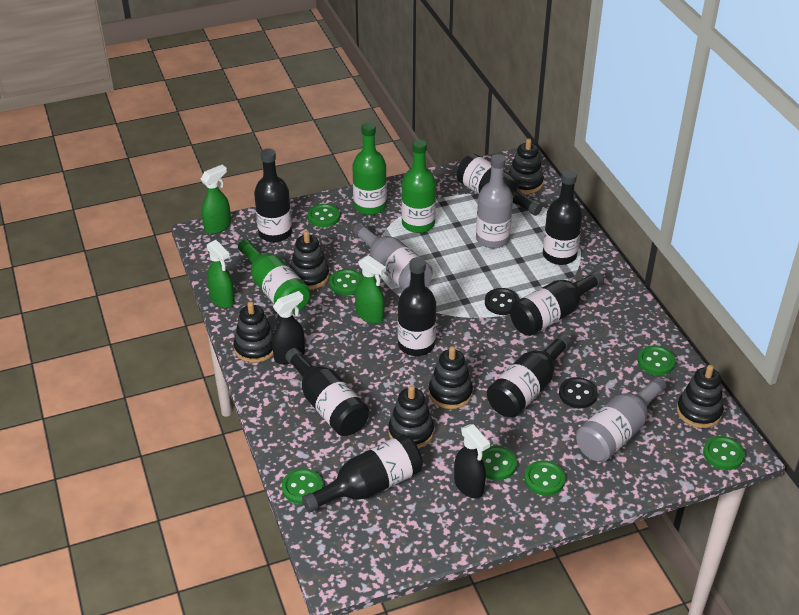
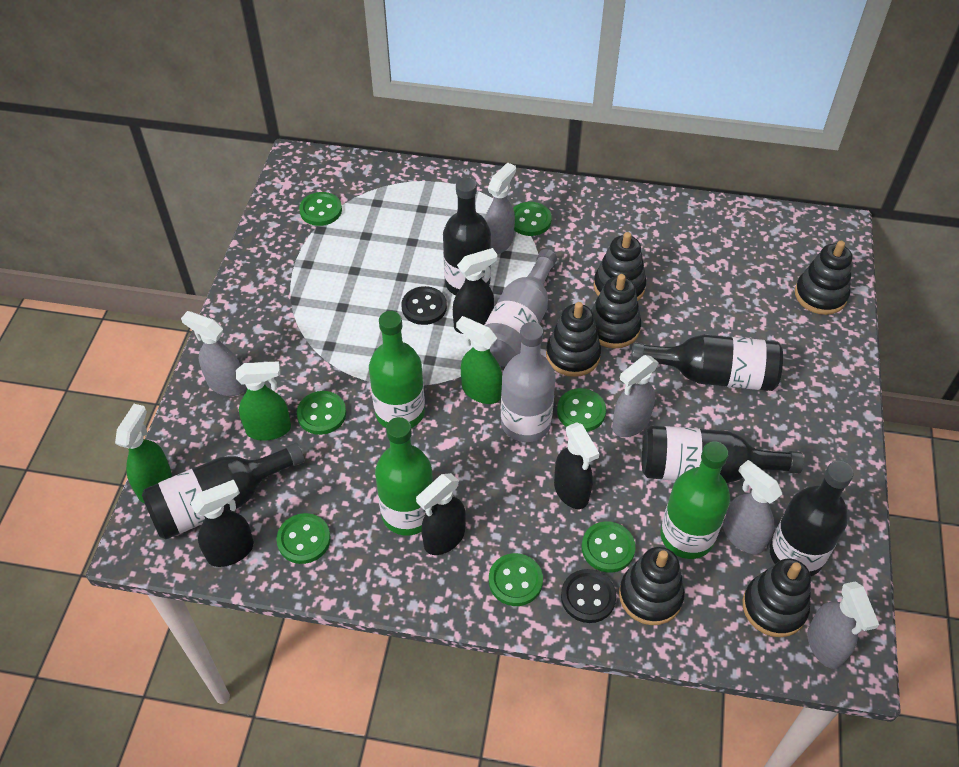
black bottle: [254,149,292,242] [285,348,369,436] [302,434,423,512] [398,257,436,356] [457,153,542,216] [487,334,571,418] [510,271,604,336] [543,170,582,265] = 8 -> [142,442,305,539] [443,177,491,295] [631,335,783,391] [642,425,804,483] [770,461,854,576] = 5
black spray bottle: [272,291,305,364] [454,424,490,498] = 2 -> [191,480,254,567] [416,473,466,555] [453,248,497,334] [554,422,600,509] = 4
grey bottle: [353,223,433,290] [476,154,513,248] [576,377,667,462] = 3 -> [485,249,557,367] [501,322,555,442] = 2
grey spray bottle: none = 0 -> [181,311,246,396] [485,162,516,255] [612,355,659,437] [723,460,782,554] [807,581,879,669] = 5

